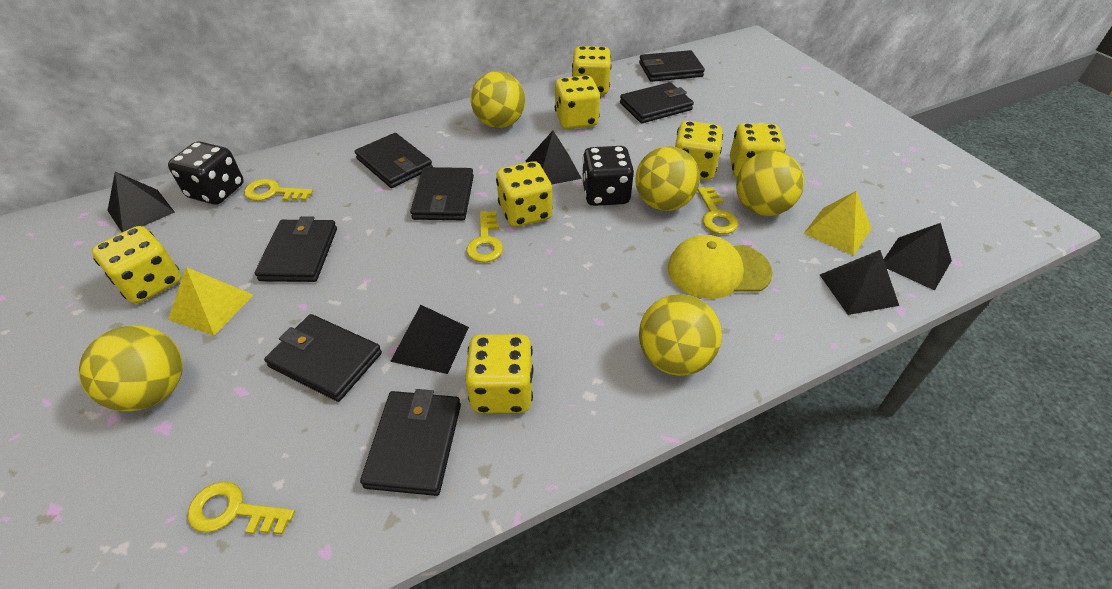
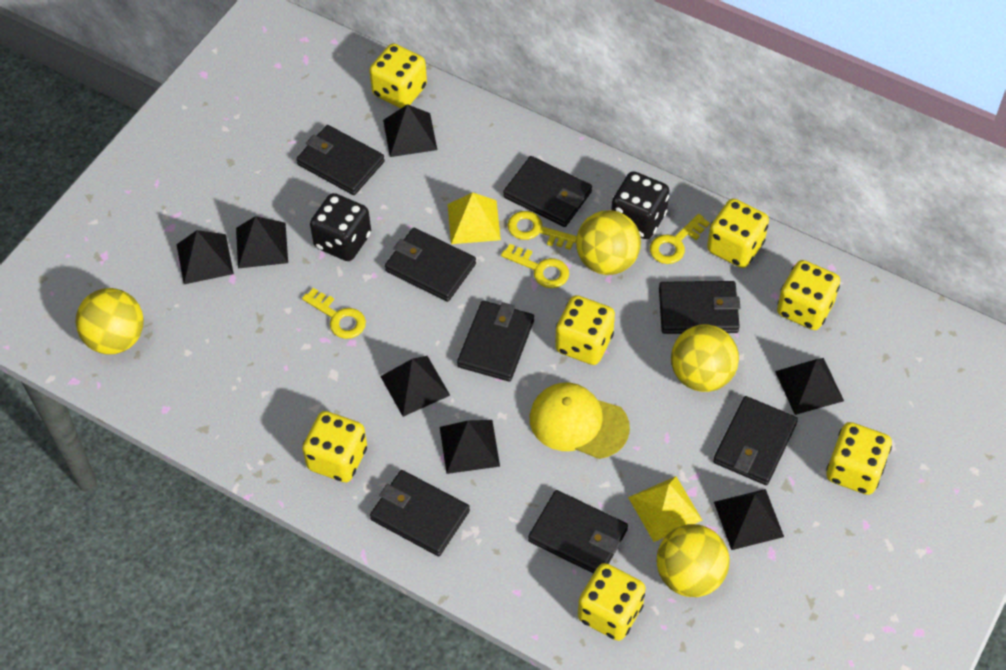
black pyramid: [107,172,175,232] [390,305,469,374] [526,131,582,185] [820,250,899,315] [884,223,952,290] = 5 -> [177,230,234,284] [236,216,288,268] [380,356,450,417] [383,104,437,157] [440,420,500,474] [714,489,784,550] [775,358,844,415] = 7
black wallet: [255,216,337,282] [264,314,382,402] [355,133,433,188] [360,389,461,496] [410,167,474,220] [620,82,694,123] [639,50,705,82] = 7 -> [296,125,385,195] [370,470,470,556] [385,228,476,302] [457,301,534,382] [503,156,592,227] [528,490,628,573] [659,281,740,334] [713,396,798,485] = 8
yellow ball: [79,325,183,411] [471,71,525,128] [635,146,700,211] [639,294,722,376] [736,151,804,216] = 5 -> [75,288,144,354] [576,210,641,275] [657,524,730,597] [671,324,739,392] = 4

